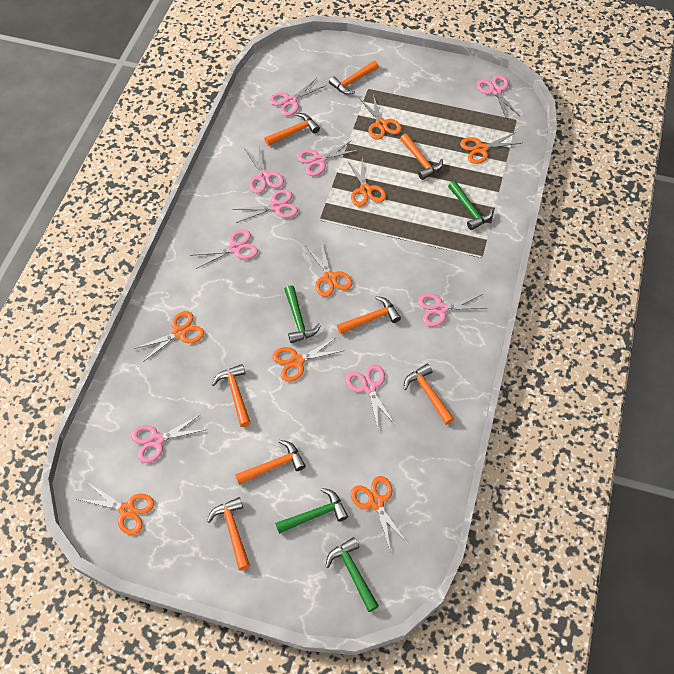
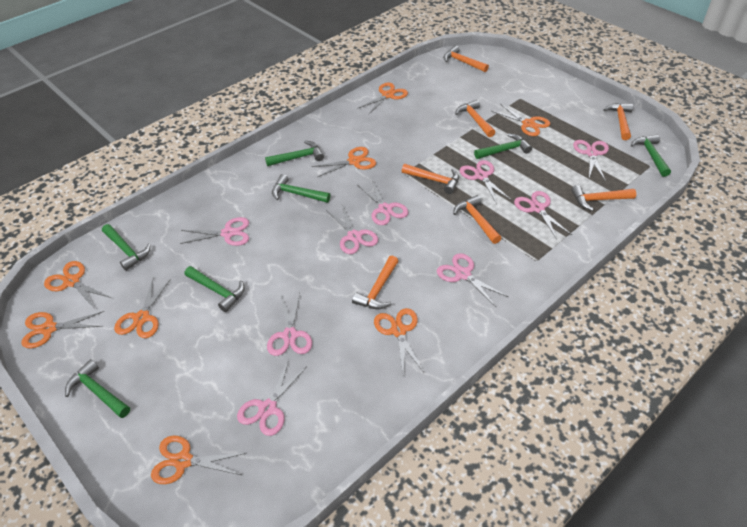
green hammer: [275,488,348,534] [284,285,321,343] [326,537,379,612] [448,181,493,230] = 4 -> [65,359,130,418] [102,224,151,271] [185,266,245,312] [265,141,324,166] [272,174,330,203] [474,133,532,159] [631,135,671,177] = 7
orange hammer: [207,497,250,570] [212,364,251,427] [235,440,306,485] [264,113,320,146] [329,60,379,94] [337,296,401,334] [400,134,443,180] [404,363,454,425] = 8 -> [352,256,398,309] [402,164,459,194] [443,45,489,72] [453,195,501,244] [455,100,495,137] [571,185,636,211] [603,103,633,140] = 7

